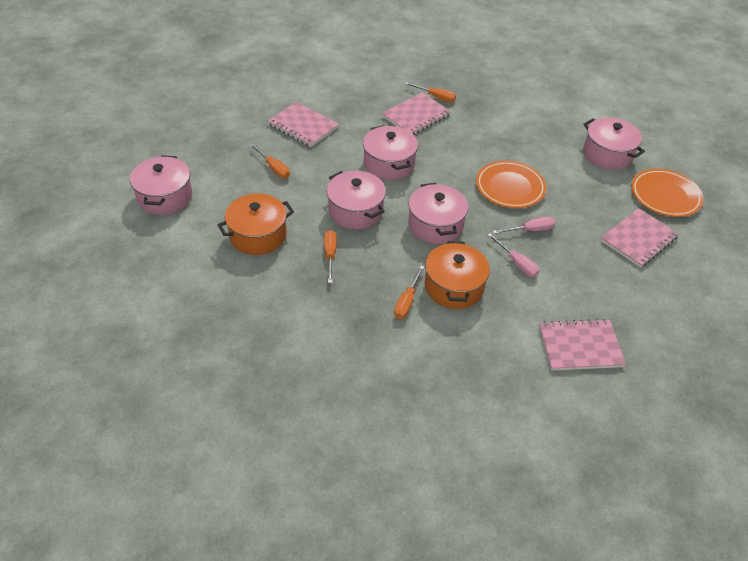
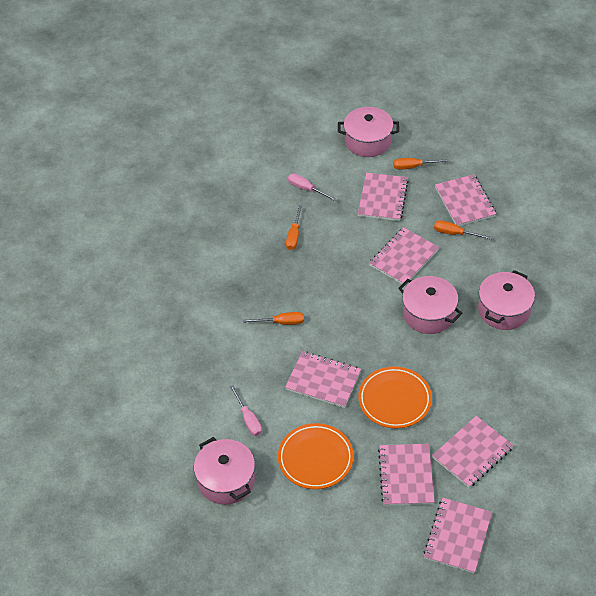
orange pot: [218,194,294,255] [425,241,490,309] = 2 -> none = 0
pink notebook: [268,102,339,147] [382,92,451,135] [539,319,626,371] [600,208,679,268] = 4 -> [285,351,361,408] [358,173,409,221] [369,227,439,284] [378,444,435,506] [424,498,492,573] [432,416,514,488] [435,174,496,226] = 7
pink pot: [130,155,192,215] [327,171,386,229] [363,125,418,180] [408,183,468,244] [583,117,645,170] = 5 -> [194,437,255,505] [338,107,399,157] [398,276,462,334] [478,270,535,330] = 4

